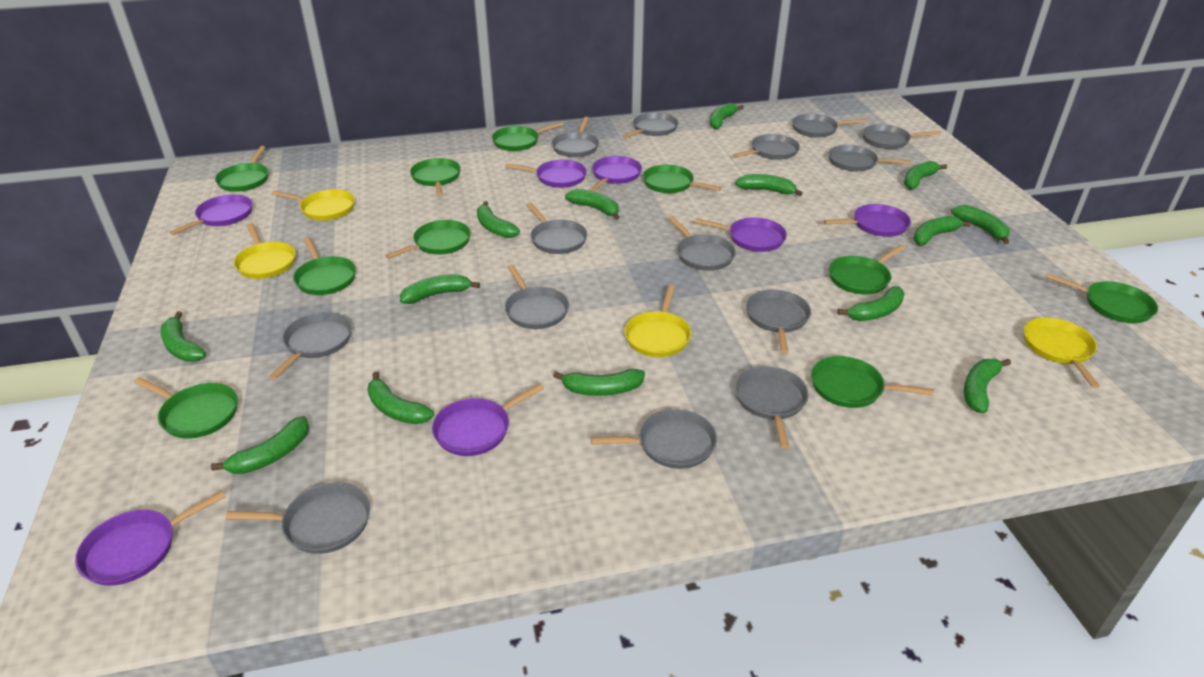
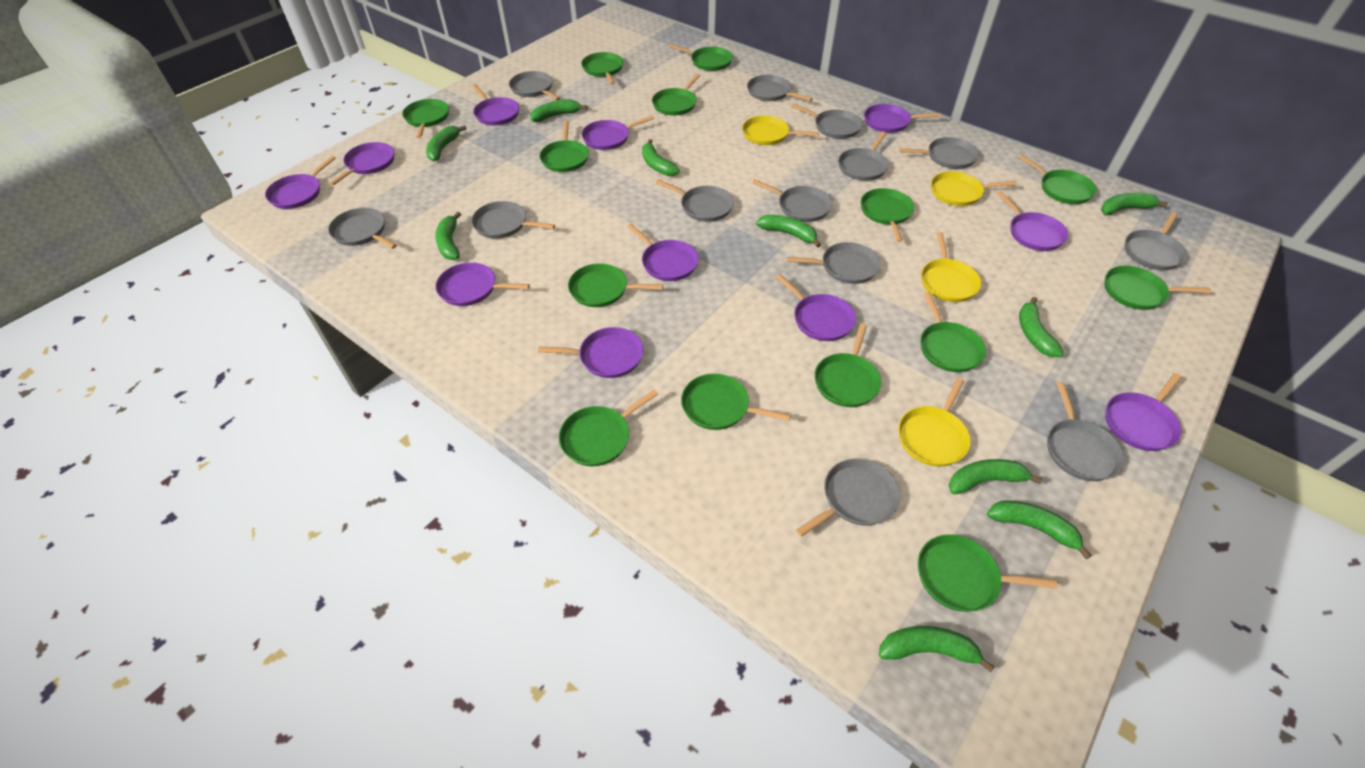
green banana: [160,312,206,362] [211,416,309,474] [367,372,434,424] [400,274,480,304] [477,201,520,238] [553,369,645,396] [565,189,620,220] [710,103,744,129] [735,174,803,196] [838,286,905,321] [904,161,947,190] [913,216,971,245] [951,205,1010,244] [964,359,1011,413] = 14 -> [426,125,467,162] [435,212,461,260] [530,99,587,122] [642,139,680,176] [756,215,821,248] [879,626,995,672] [949,459,1043,494] [987,501,1092,559] [1019,297,1064,357] [1101,193,1168,215] = 10
green pan: [134,377,238,439] [215,146,269,192] [293,237,356,295] [385,220,471,259] [410,158,461,196] [492,122,564,151] [643,165,722,193] [811,356,934,408] [829,245,905,294] [1046,273,1158,323] = 10 -> [402,99,449,138] [540,120,589,172] [559,389,658,466] [568,263,663,307] [581,52,623,84] [652,74,700,116] [668,44,733,71] [681,374,791,430] [814,324,881,407] [861,188,914,242] [918,534,1058,612] [920,292,986,372] [1019,155,1097,204] [1104,266,1211,310] = 14
grey pan: [226,482,370,554] [269,312,352,379] [505,264,569,329] [527,203,587,254] [552,117,599,157] [591,409,717,469] [623,112,679,138] [668,216,736,271] [733,134,800,160] [735,366,809,449] [746,290,811,353] [792,114,867,138] [828,145,911,171] [863,124,941,149] = 14 -> [328,208,397,249] [471,201,555,239] [509,71,560,101] [656,179,734,222] [747,75,813,101] [752,179,832,222] [787,242,880,284] [791,103,862,139] [796,459,900,537] [838,132,889,181] [899,137,979,169] [1047,382,1124,481] [1125,212,1187,270] = 13
purple pan: [75,491,225,586] [169,195,252,235] [432,384,544,456] [505,160,587,188] [591,156,642,191] [695,217,787,252] [824,204,911,237] = 7 -> [265,156,336,209] [329,142,394,186] [435,262,530,306] [472,84,519,125] [538,327,643,378] [581,115,654,150] [627,224,699,281] [776,274,856,341] [864,104,941,133] [997,191,1068,251] [1105,373,1182,451] = 11

